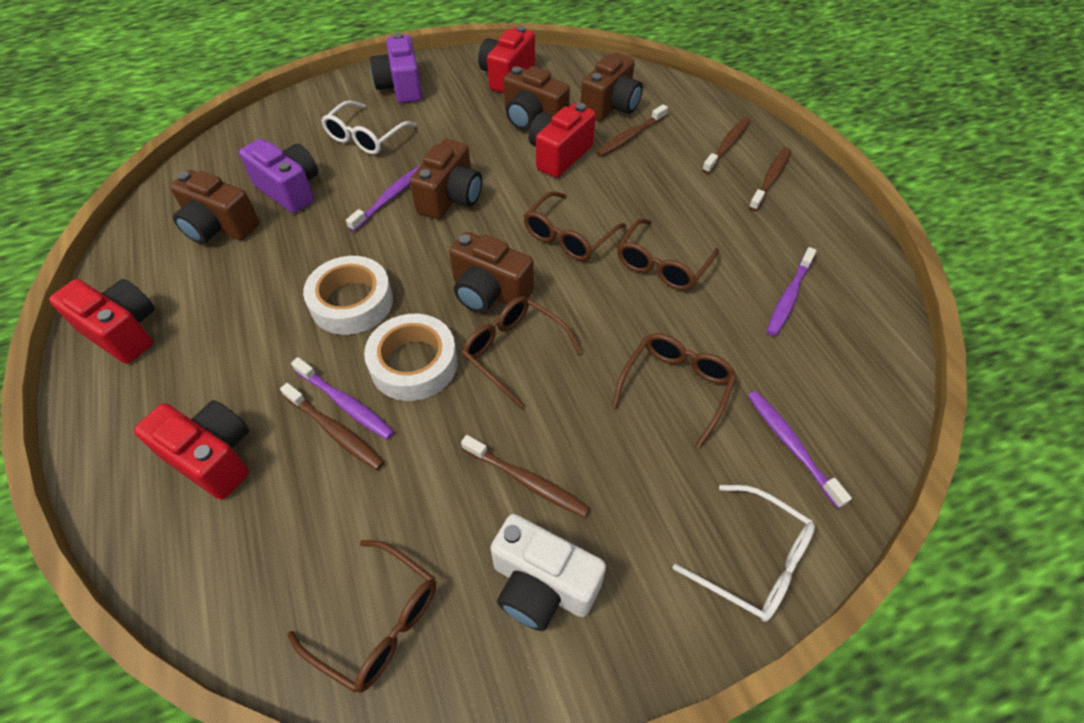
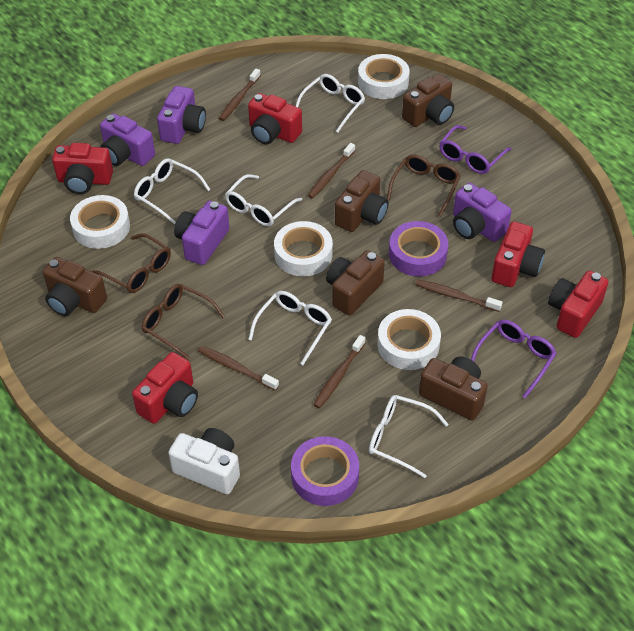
brown glasses: [287,540,436,693] [462,296,582,409] [524,191,626,261] [612,333,737,448] [617,218,719,290] = 5 -> [92,233,171,293] [142,284,225,359] [387,154,461,217] = 3
purple camera: [239,139,318,213] [370,33,422,103] = 2 -> [100,113,155,166] [157,86,206,144] [174,201,229,265] [453,183,512,242] = 4
purple glasses: none = 0 -> [439,125,511,174] [471,320,557,398] = 2
purple tape: none = 0 -> [291,436,359,506] [389,221,448,276] = 2
purple toothbrush: [291,357,394,440] [346,166,420,231] [748,391,852,508] [767,247,817,336] = 4 -> none = 0
red camera: [49,279,155,364] [134,400,249,500] [478,26,535,93] [528,103,596,178] = 4 -> [52,143,113,194] [132,352,198,424] [248,93,302,144] [491,221,545,287] [548,271,609,338] = 5
white glasses: [321,101,416,155] [673,485,815,622] = 2 -> [134,158,210,224] [225,174,302,226] [248,291,332,365] [295,74,365,133] [369,395,449,478] = 5
white tape: [303,256,393,335] [364,314,458,401] = 2 -> [70,195,130,249] [274,221,333,276] [358,54,410,99] [377,309,441,370] = 4

